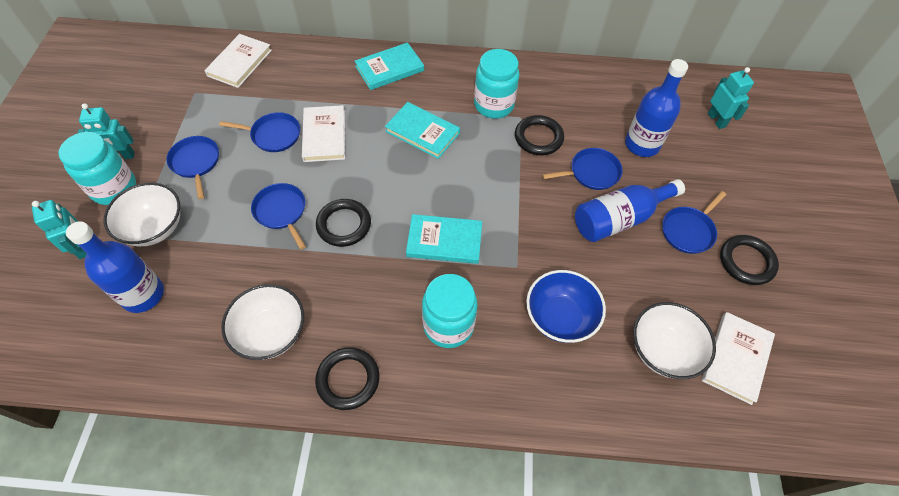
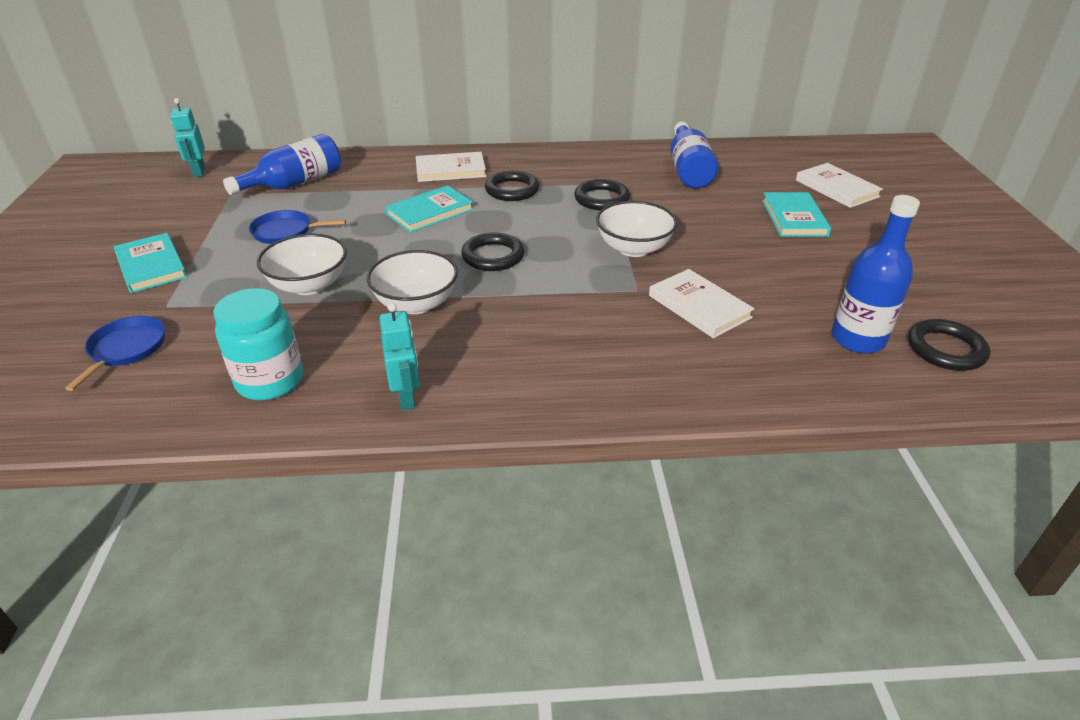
blue bowl: [526,270,606,343] = 1 -> none = 0
blue pan: [166,136,219,199] [219,112,300,152] [251,183,306,250] [543,148,623,190] [662,191,726,254] = 5 -> [65,316,165,391] [249,210,346,244] = 2
turquoise jar: [58,132,136,205] [422,274,478,348] [474,49,520,119] = 3 -> [213,288,303,400] = 1
turquoise robot: [32,200,87,259] [77,103,135,159] [708,67,754,129] = 3 -> [170,98,205,177] [379,303,420,411] = 2

